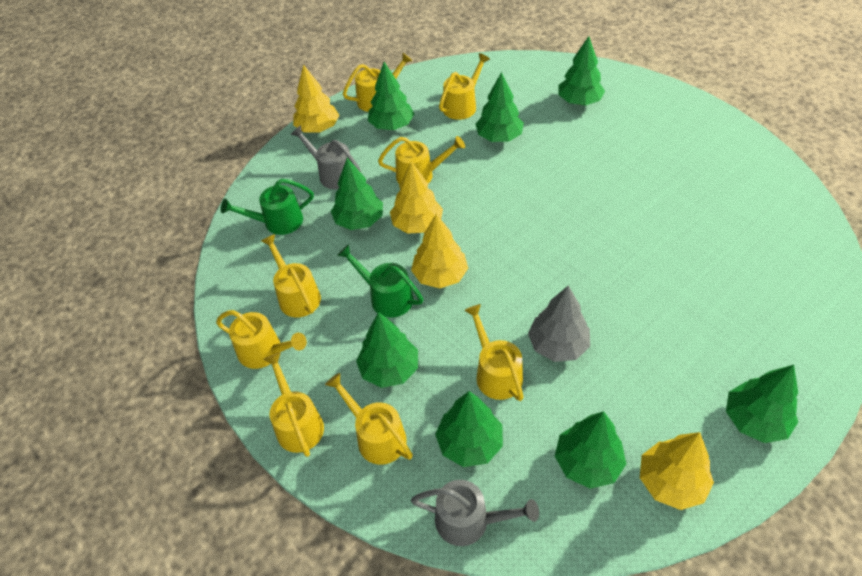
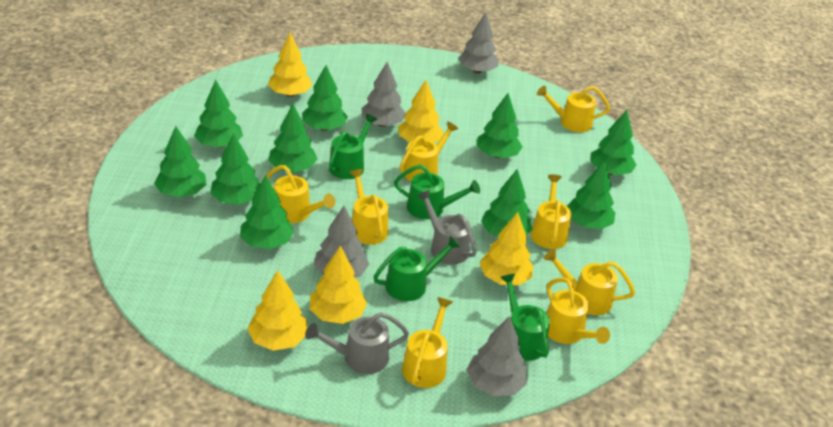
green tree: [331,158,383,230] [356,312,418,388] [368,62,414,130] [435,391,503,467] [475,72,524,142] [555,411,626,489] [558,36,605,105] [726,365,798,443] = 8 -> [154,126,207,197] [194,80,243,148] [210,133,260,205] [240,175,294,249] [268,104,317,172] [302,65,348,131] [477,93,522,158] [481,169,532,236] [567,160,615,229] [591,110,636,175] = 10
green watering can: [221,179,314,235] [337,244,423,318] = 2 -> [329,114,377,179] [373,236,461,301] [394,164,480,219] [500,273,550,361] = 4
grey tree: [528,286,590,362] = 1 -> [314,206,369,278] [362,62,406,127] [458,12,498,73] [467,316,527,396] = 4
yellow tree: [293,64,339,133] [390,161,443,234] [411,214,468,288] [640,432,714,510] = 4 -> [247,270,307,351] [268,32,312,97] [310,246,367,324] [398,80,444,143] [480,212,533,285] = 5

